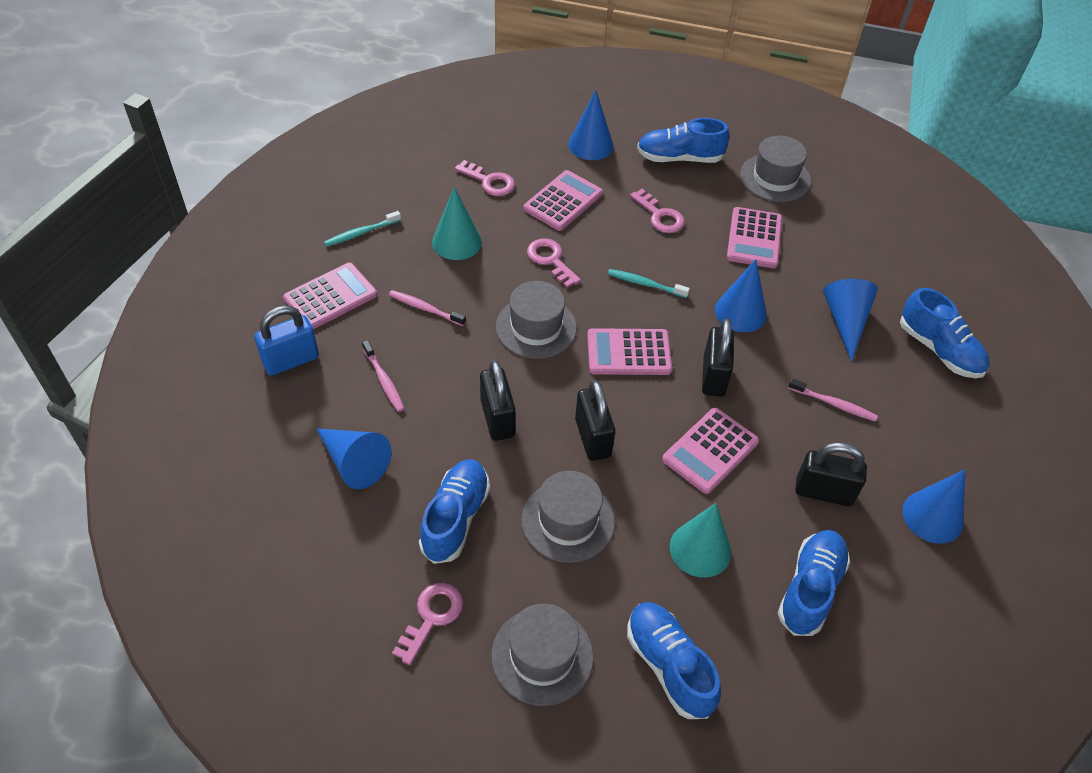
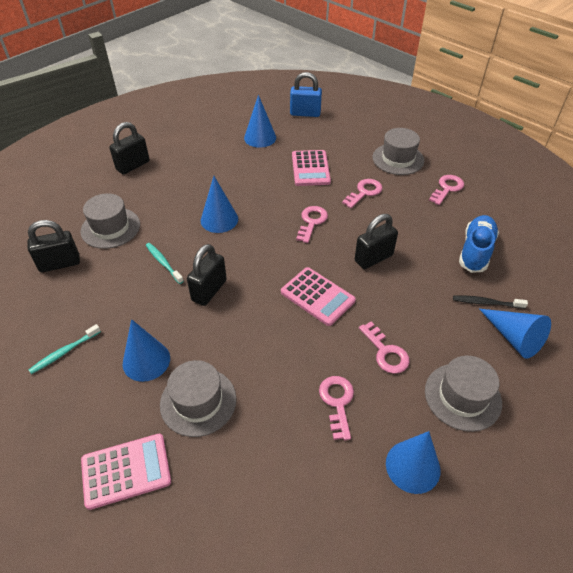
black toothbrush: none = 0 -> [453,296,528,309] = 1
blue shoe: [419,459,490,564] [627,602,721,719] [637,118,729,163] [778,530,850,636] [900,288,990,378] = 5 -> [459,215,499,273] = 1
pink calculator: [283,263,377,329] [523,170,603,231] [587,328,672,375] [662,408,759,494] [727,207,782,268] = 5 -> [81,434,171,510] [281,267,356,326] [292,150,331,186] = 3
pink key: [392,583,463,665] [455,160,515,196] [527,238,581,288] [630,189,685,233] = 4 -> [296,206,328,243] [319,376,354,440] [342,179,383,208] [359,322,410,374] [429,175,464,205] = 5
pink toothbrush: [362,340,405,412] [389,290,466,326] [788,378,878,422] = 3 -> none = 0
turquoise cone: [432,187,482,260] [670,503,732,578] = 2 -> none = 0

